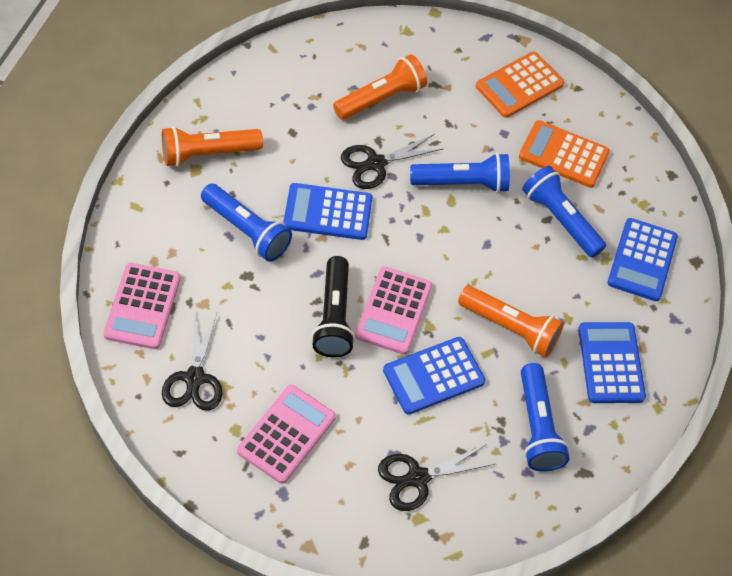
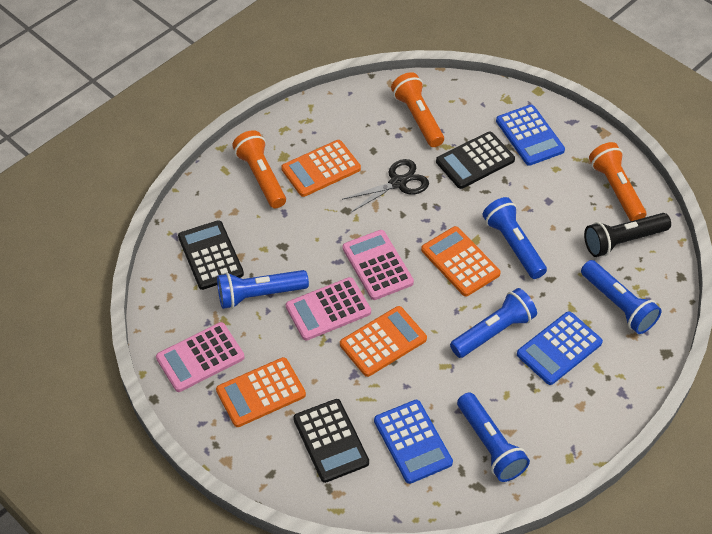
black calculator: none = 0 -> [178,220,244,290] [293,399,369,483] [436,132,515,189] = 3
black scissors: [162,311,223,411] [341,134,443,189] [378,444,495,511] = 3 -> [342,159,429,212] = 1
blue calculator: [283,183,372,240] [383,337,486,415] [578,322,646,403] [607,218,678,301] = 4 -> [374,400,453,484] [496,105,565,166] [517,311,603,385] = 3
blue flashlight: [201,184,292,262] [410,153,510,193] [521,363,570,471] [522,166,606,258] = 4 -> [217,270,309,309] [450,288,537,358] [457,392,530,482] [482,197,547,279] [581,260,662,334] = 5
orange calculator: [476,52,564,118] [519,120,610,188] = 2 -> [216,357,306,427] [281,140,361,197] [340,306,427,377] [421,226,501,296] = 4

